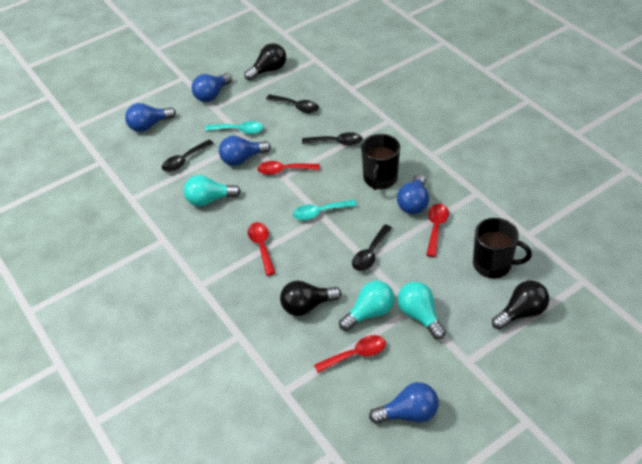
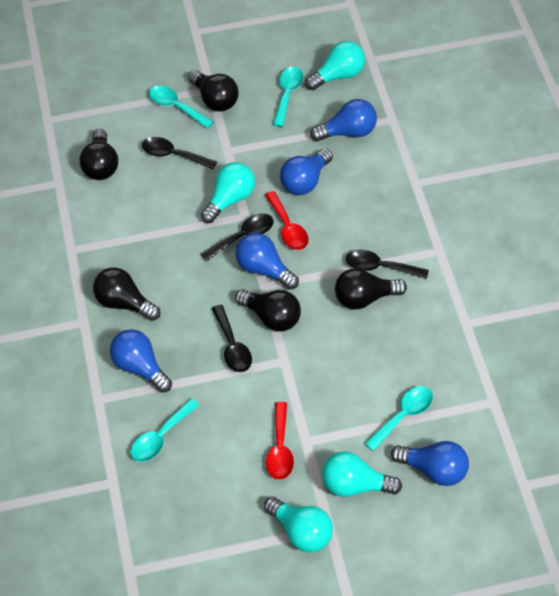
black light bulb: [244,43,286,80] [280,281,341,316] [492,280,549,330] = 3 -> [80,129,118,180] [93,267,161,321] [188,70,239,111] [235,289,301,332] [335,268,407,310] = 5
black mug: [361,134,400,190] [473,218,532,278] = 2 -> none = 0
red spoon: [248,222,275,276] [257,161,320,175] [314,335,386,373] [426,204,449,257] = 4 -> [265,191,309,250] [266,402,294,480] = 2
turquoise light bulb: [184,175,241,206] [339,281,394,331] [398,282,446,340] = 3 -> [201,162,255,223] [264,497,333,553] [305,41,365,90] [322,451,402,497] = 4
turquoise spoon: [205,121,264,134] [293,200,357,220] = 2 -> [130,398,199,462] [149,86,214,129] [273,67,304,127] [365,386,433,451] = 4

